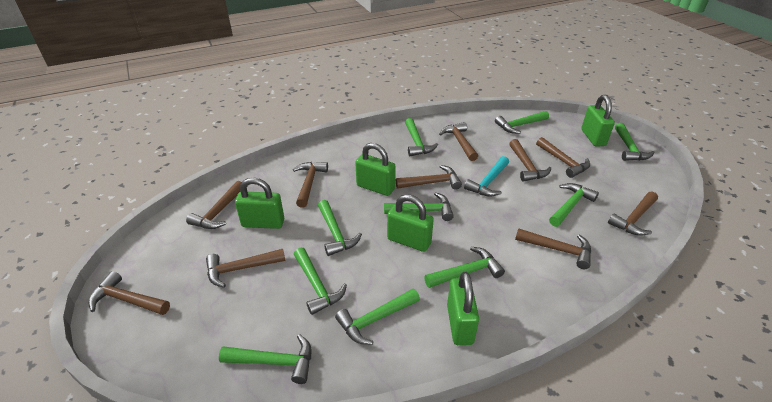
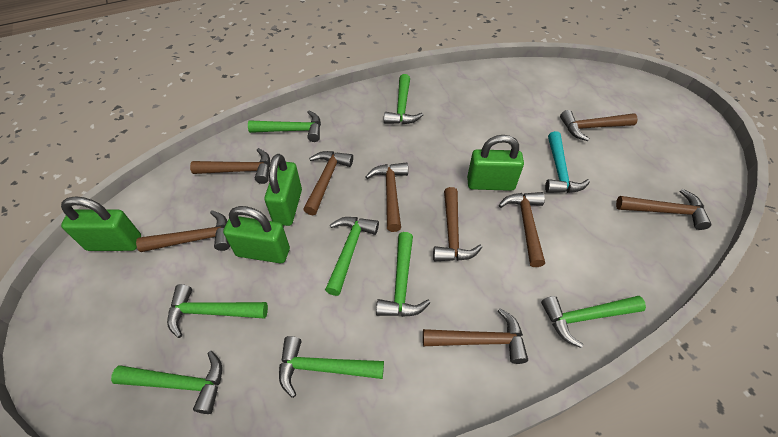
brown hammer: [89,271,170,315] [186,181,242,229] [206,249,286,288] [293,162,328,208] [396,165,462,190] [439,122,478,161] [509,139,551,182] [515,228,591,269] [536,137,590,178] [608,191,658,236] = 10 -> [136,210,230,252] [190,148,270,184] [303,151,353,215] [365,162,408,232] [423,308,528,364] [433,187,482,261] [499,192,545,267] [560,110,638,141] [616,189,711,230] = 9
green hammer: [219,334,311,384] [294,247,347,315] [318,200,362,256] [335,289,420,345] [384,192,454,221] [405,118,438,156] [424,247,505,288] [495,111,549,134] [549,183,599,227] [615,123,655,161] = 10 -> [111,351,222,414] [167,284,268,338] [248,111,321,142] [279,336,384,398] [325,217,379,296] [376,232,430,317] [384,74,423,124] [541,296,646,348] = 8
green padlock: [235,178,284,229] [355,143,396,196] [387,194,434,252] [447,272,479,345] [581,95,615,147] = 5 -> [61,196,141,251] [223,206,290,264] [264,154,302,226] [467,135,524,191] = 4

